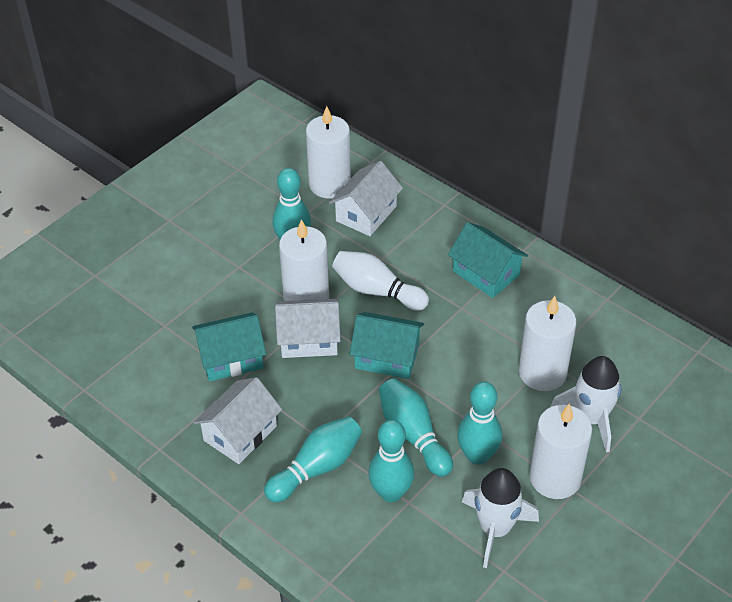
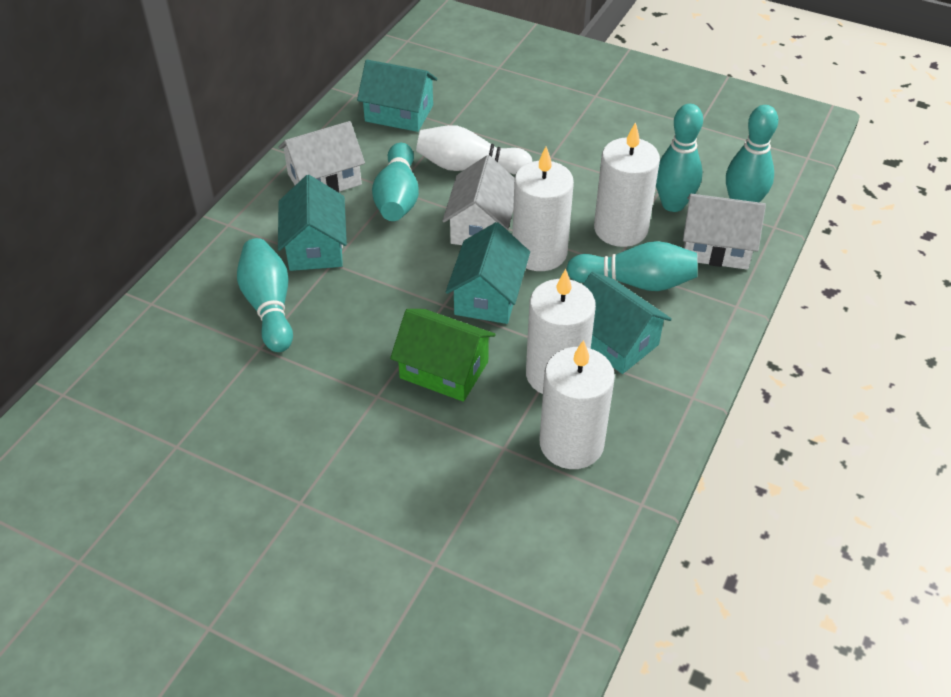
green house: none = 0 -> [390,309,496,402] = 1
turquoise house: [192,312,266,381] [350,312,424,379] [448,222,528,298] = 3 -> [278,175,347,271] [357,60,438,132] [446,222,530,324] [583,272,672,374] = 4
white rocket: [462,468,539,568] [551,356,622,453] = 2 -> none = 0

